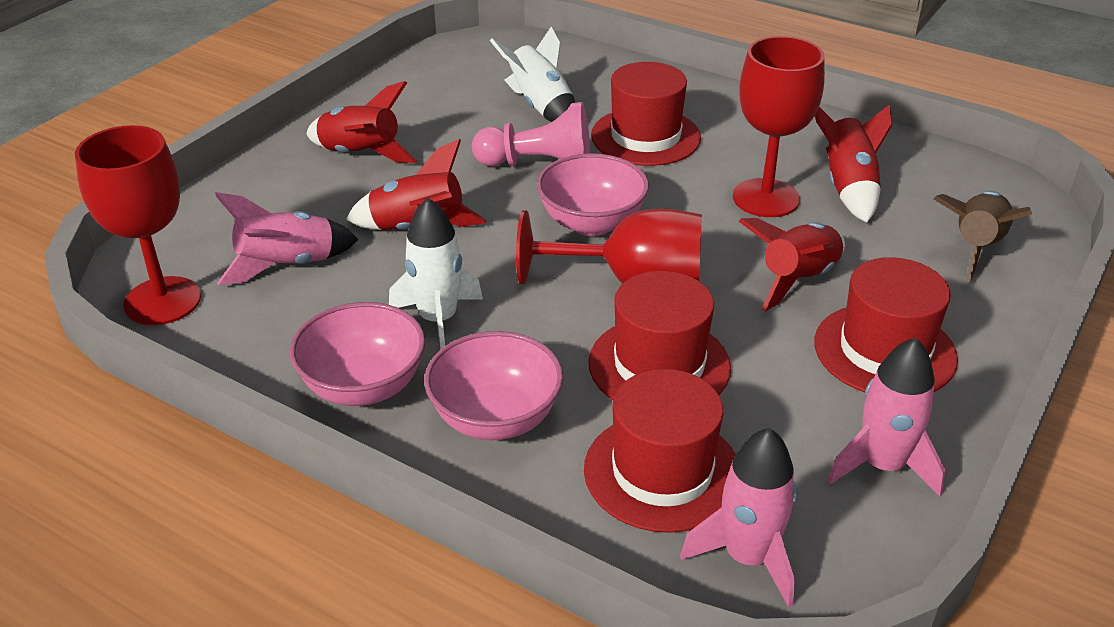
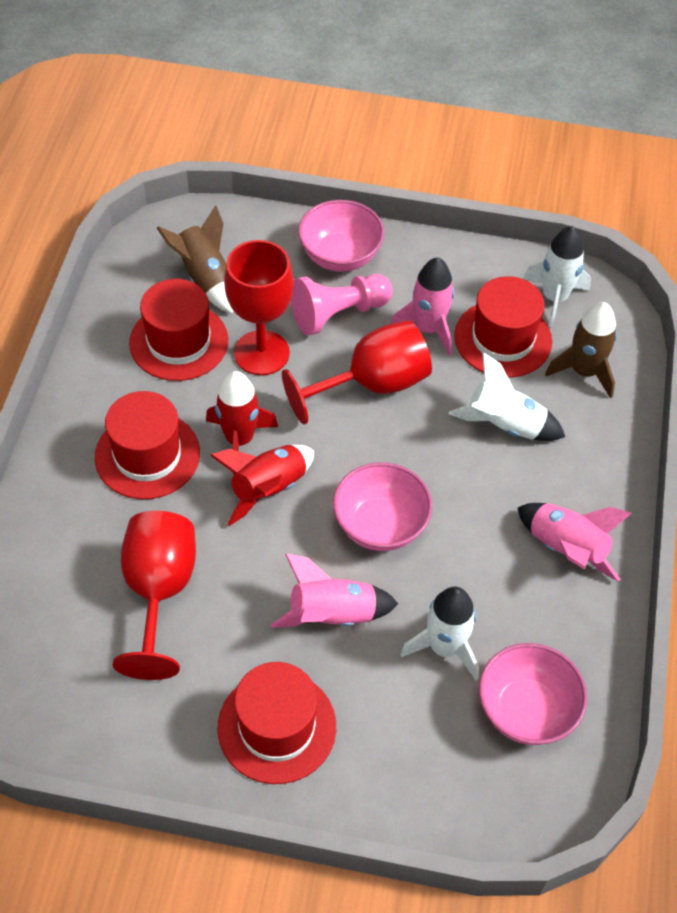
brown rocket: [934,191,1032,282] = 1 -> [157,205,233,314] [545,302,617,399] = 2
red rocket: [306,81,416,163] [346,139,487,230] [738,218,845,311] [815,105,892,222] = 4 -> [206,371,278,474] [210,445,314,526] = 2
white rocket: [389,198,483,350] [490,27,575,122] = 2 -> [400,586,479,680] [448,352,565,441] [524,226,591,327] = 3

